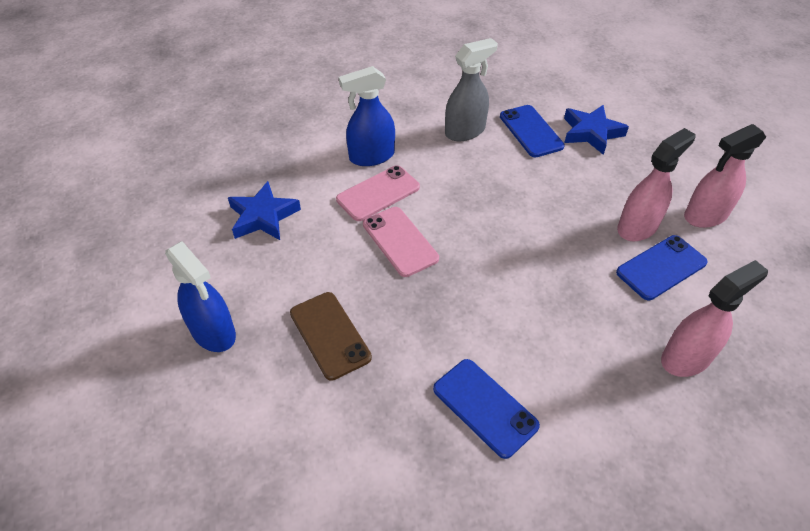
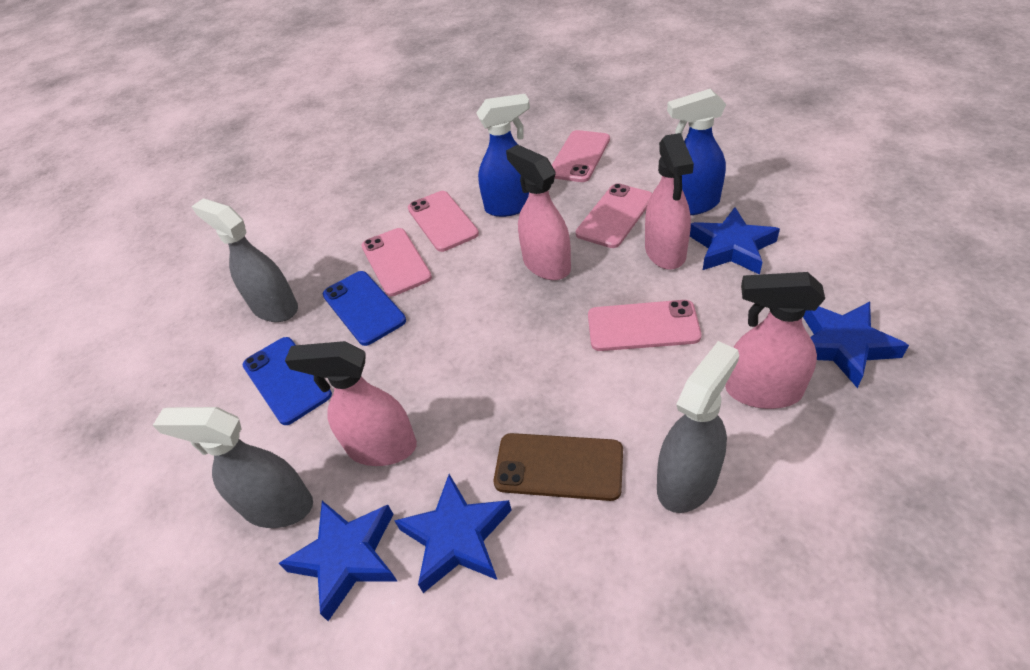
blue phone: [433,359,540,459] [500,105,565,157] [616,235,708,300] = 3 -> [243,337,332,425] [323,271,406,346] = 2
blue star: [228,181,301,240] [564,105,629,155] = 2 -> [278,501,398,621] [394,474,512,593] [690,207,780,275] [803,302,909,388] = 4
grey spray bottle: [445,38,498,141] = 1 -> [153,407,313,528] [191,198,298,322] [657,341,739,513] = 3
pink phone: [336,165,420,221] [363,207,439,277] = 2 -> [361,228,432,296] [408,191,479,252] [552,130,610,182] [576,183,652,248] [588,300,702,351] = 5
pink spray bottle: [617,128,695,241] [661,260,768,377] [684,124,766,228] = 3 -> [285,341,417,466] [506,144,571,280] [645,133,694,270] [725,272,825,409] = 4

